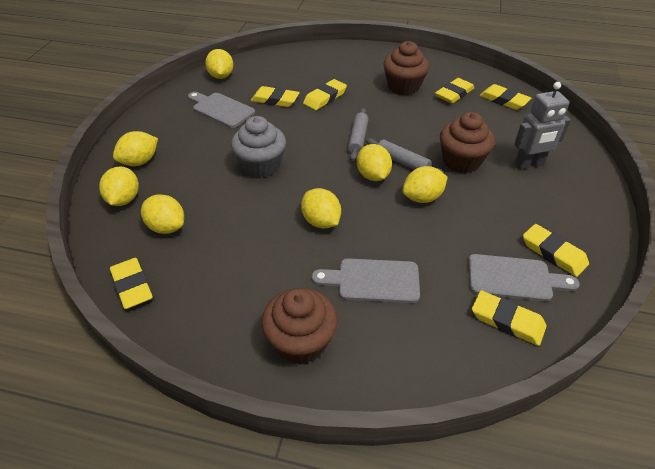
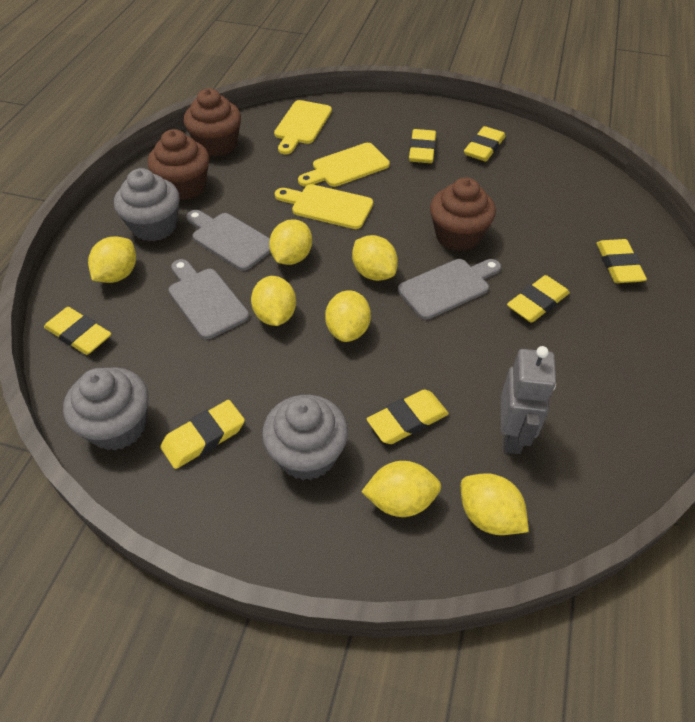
grey cupcake: [231,116,286,178] = 1 -> [63,367,149,450] [114,168,180,242] [262,395,348,480] = 3
grey rolling pin: [348,108,368,161] [366,138,444,173] = 2 -> none = 0
yellow cutting board: none = 0 -> [274,100,332,154] [275,184,373,229] [298,143,390,187] = 3

